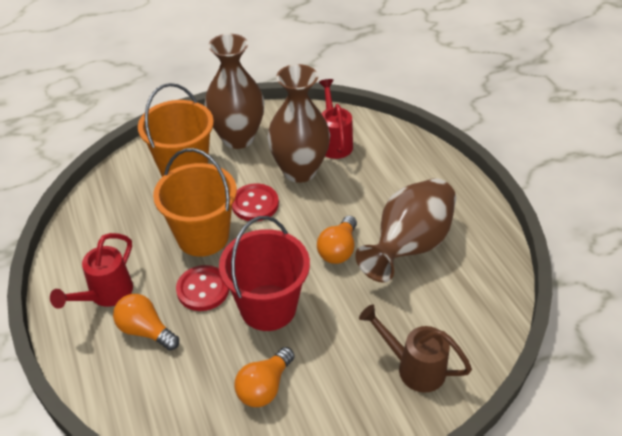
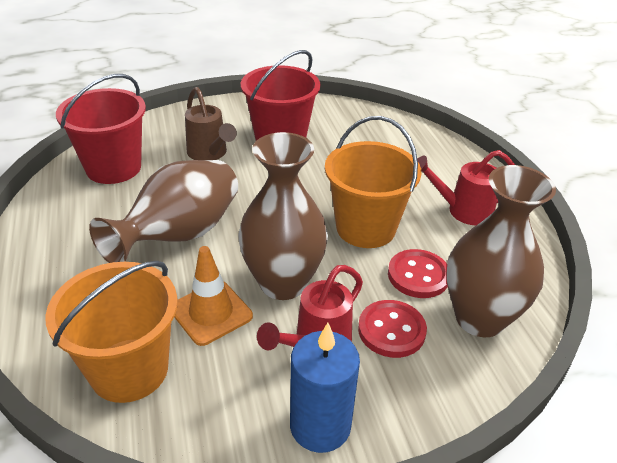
blue candle: none = 0 -> [290,323,360,453] = 1
orange light bulb: [113,294,179,350] [234,347,295,407] [317,216,357,264] = 3 -> none = 0
orange traffic cone: none = 0 -> [174,246,253,346] = 1
red bucket: [219,216,310,331] = 1 -> [56,74,146,184] [241,50,320,141] = 2

